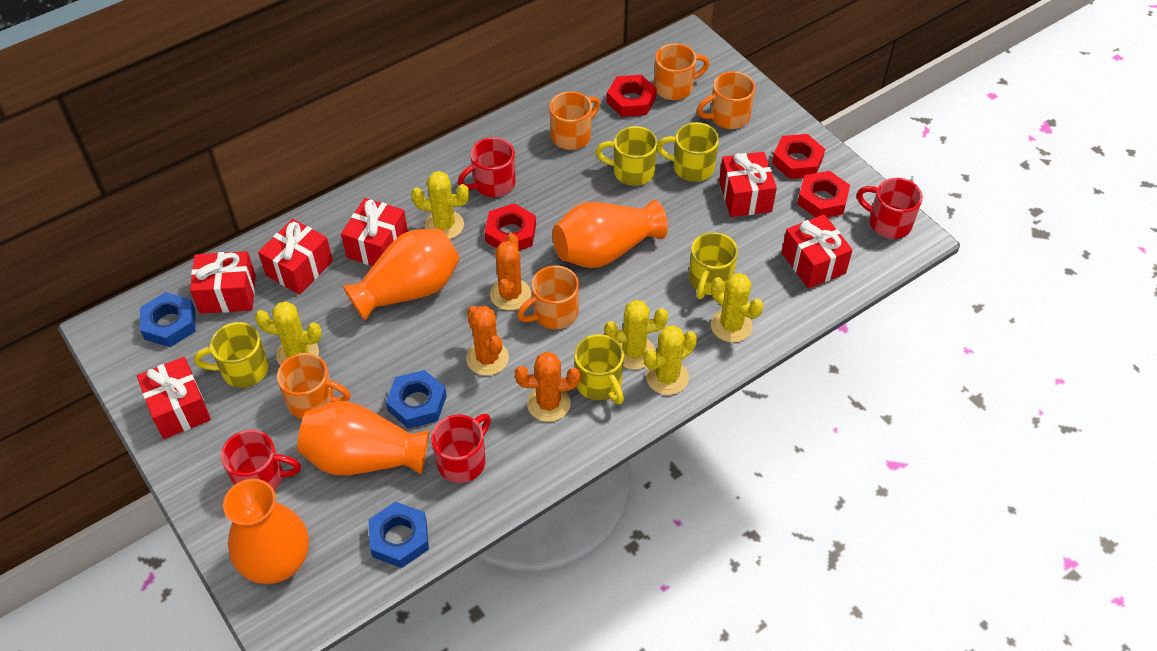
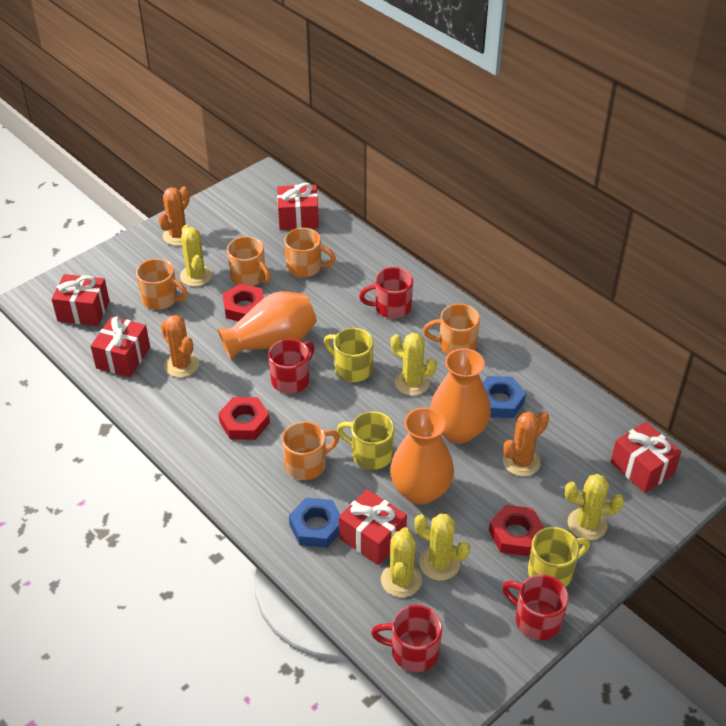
blue nut: [140,292,196,347] [368,502,429,568] [386,370,447,429] = 3 -> [289,498,340,548] [483,376,526,418] = 2
orange vase: [223,479,309,584] [297,401,430,475] [343,229,460,321] [553,200,668,268] = 4 -> [217,291,317,360] [390,407,454,505] [430,348,491,444] = 3
red gift: [137,357,211,439] [190,251,256,314] [258,219,333,295] [341,198,408,266] [719,152,777,217] [781,214,853,288] = 6 -> [51,274,110,326] [91,316,150,377] [277,183,319,230] [339,489,407,565] [611,422,681,493] = 5
red nut: [485,203,536,250] [607,75,657,117] [772,134,825,179] [797,171,850,217] = 4 -> [218,397,270,440] [223,283,264,321] [489,505,544,556] = 3
yellow mug: [194,322,269,388] [574,334,624,405] [596,126,658,186] [657,122,719,182] [689,232,738,299] = 5 -> [324,328,374,382] [337,411,395,470] [528,527,590,587] = 3

